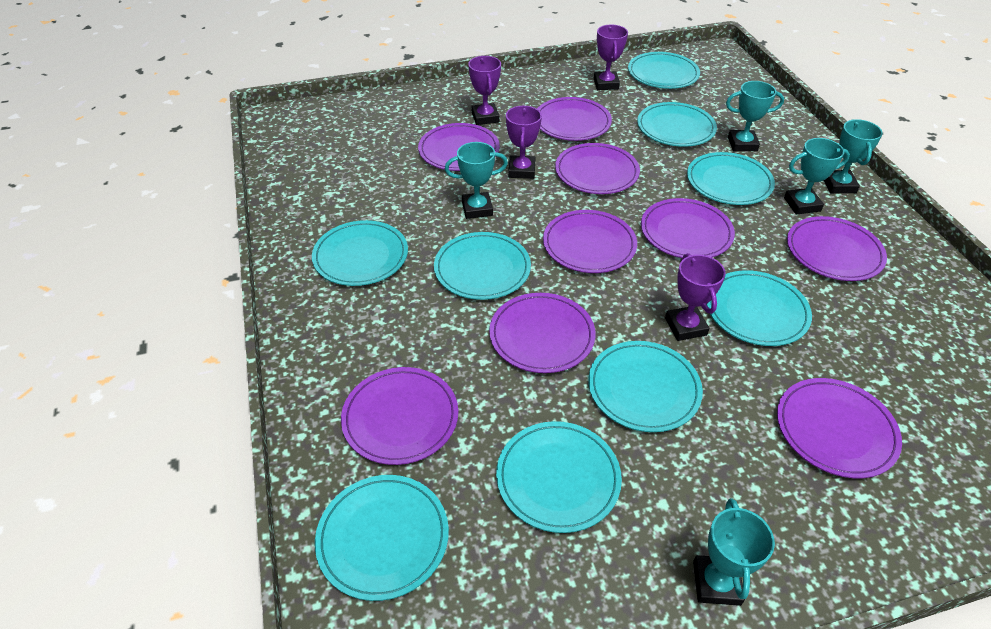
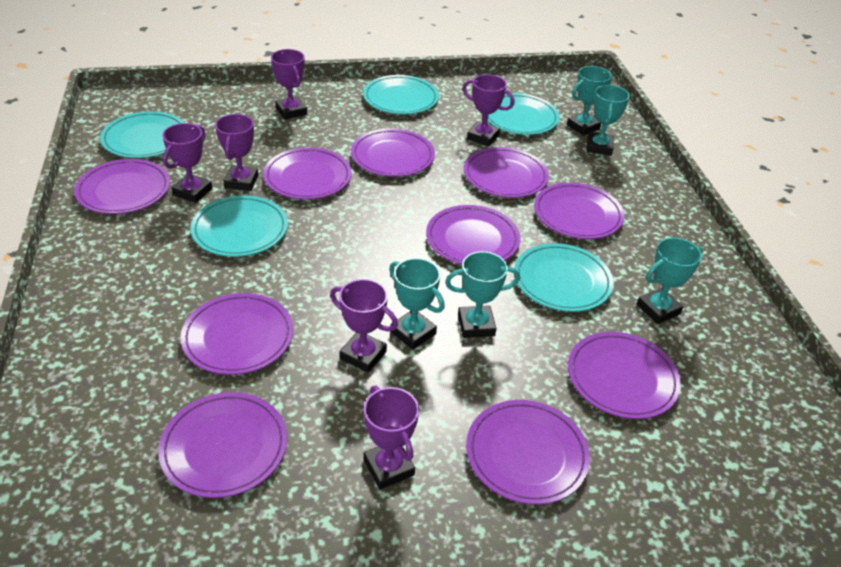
purple plate: [341,367,458,465] [418,123,500,171] [489,293,596,373] [537,97,612,141] [543,210,637,273] [555,143,640,194] [641,198,735,258] [777,378,902,478] [787,216,887,281] = 9 -> [74,159,170,214] [158,392,287,498] [181,293,293,375] [263,147,352,200] [351,128,435,177] [426,205,521,264] [464,147,549,198] [466,400,590,505] [534,183,624,239] [568,332,681,419] = 10
purple trophy: [468,56,501,125] [506,106,542,179] [594,25,628,90] [665,253,726,341] = 4 -> [162,123,212,203] [215,114,258,191] [271,49,307,120] [330,279,398,373] [363,386,419,489] [463,75,515,146] = 6
turquoise plate: [312,220,408,286] [315,475,449,601] [434,232,531,300] [496,421,622,533] [588,341,703,432] [628,52,700,89] [637,102,717,147] [687,152,775,205] [706,270,812,346] = 9 -> [100,111,185,158] [190,195,288,257] [363,75,439,114] [488,93,560,135] [514,243,614,312] = 5

